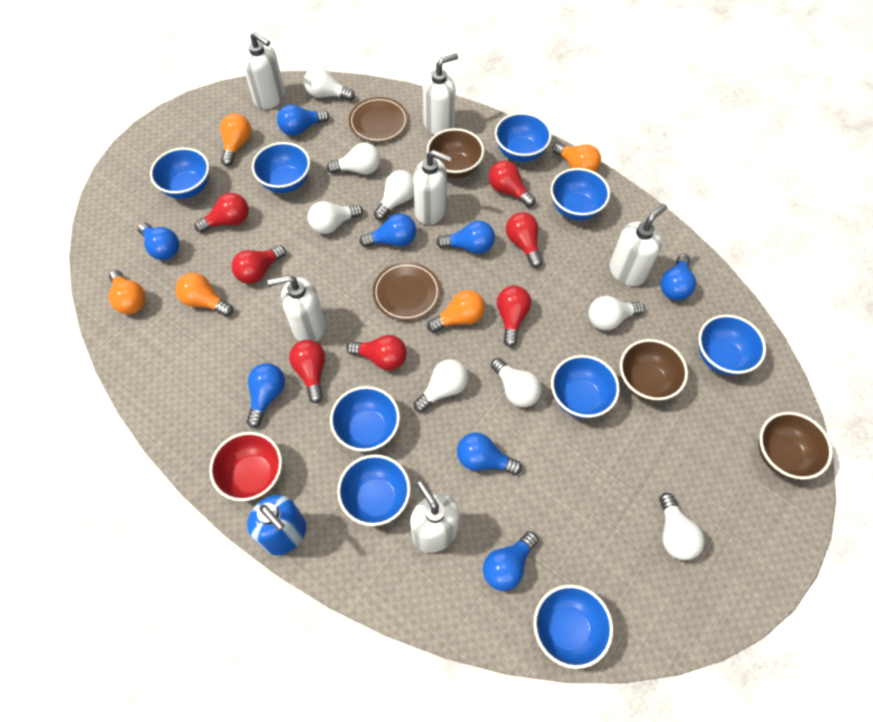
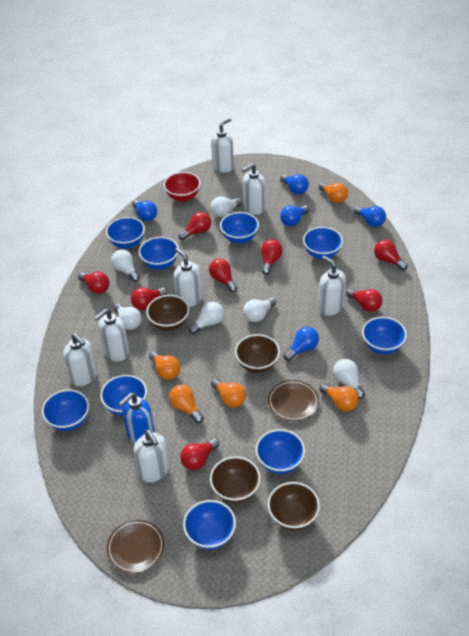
blue light bulb: [137,222,179,260] [247,363,285,428] [277,105,329,136] [359,213,416,247] [436,220,495,254] [457,433,522,475] [483,531,538,591] [661,254,696,301] = 8 -> [132,200,157,221] [280,174,309,194] [280,205,309,226] [283,327,319,361] [354,206,386,227] = 5
brown bowl: [427,128,484,179] [620,339,688,402] [758,412,833,480] = 3 -> [146,295,189,331] [210,456,261,503] [235,334,280,373] [268,482,320,530] = 4
red light bulb: [195,193,249,233] [231,245,286,284] [289,340,325,403] [347,335,407,370] [489,160,536,207] [497,286,531,347] [506,212,542,268] = 7 -> [78,272,110,294] [131,287,167,310] [178,212,211,240] [180,438,219,470] [209,259,237,292] [261,239,283,275] [346,289,382,312] [374,240,408,271] = 8
white light bulb: [304,67,355,101] [308,201,363,234] [327,143,380,174] [374,170,414,220] [414,359,468,412] [491,358,542,407] [588,296,645,330] [659,493,705,560] = 8 -> [111,249,140,282] [114,304,142,330] [188,302,224,335] [211,196,242,217] [243,297,276,322] [333,359,365,399] = 6
white soap dispenser: [242,32,285,109] [267,275,325,342] [410,481,460,553] [413,150,452,225] [423,53,458,135] [609,204,667,286] = 6 -> [63,333,97,386] [94,309,129,361] [134,430,169,482] [174,248,202,307] [211,118,234,172] [242,164,265,215] [318,256,346,316] = 7

